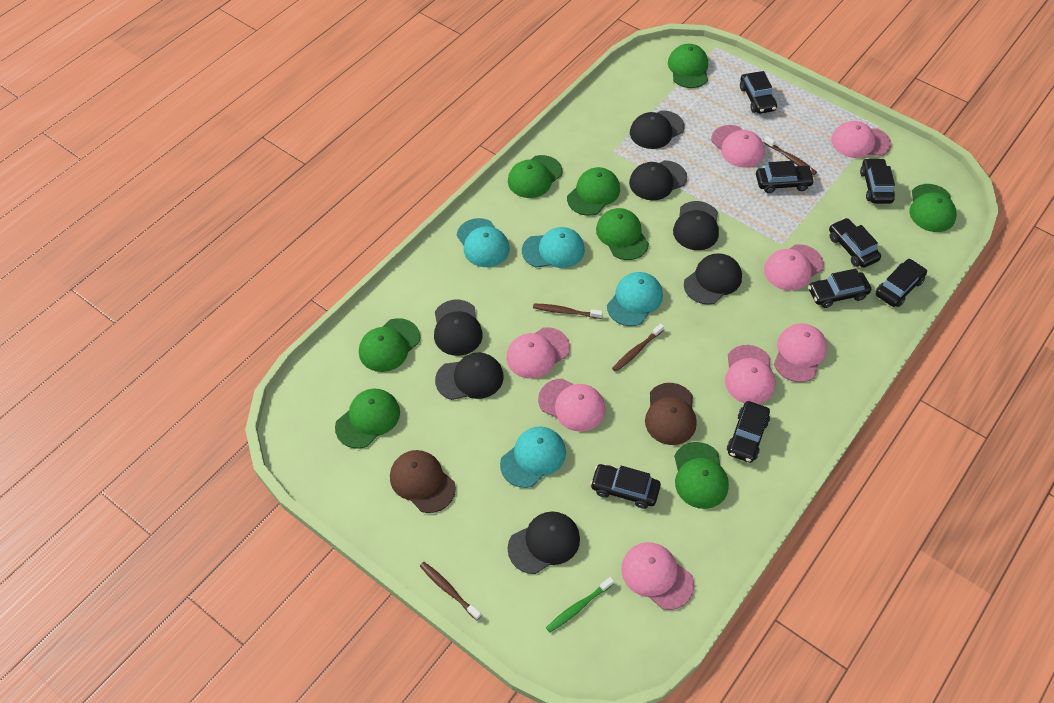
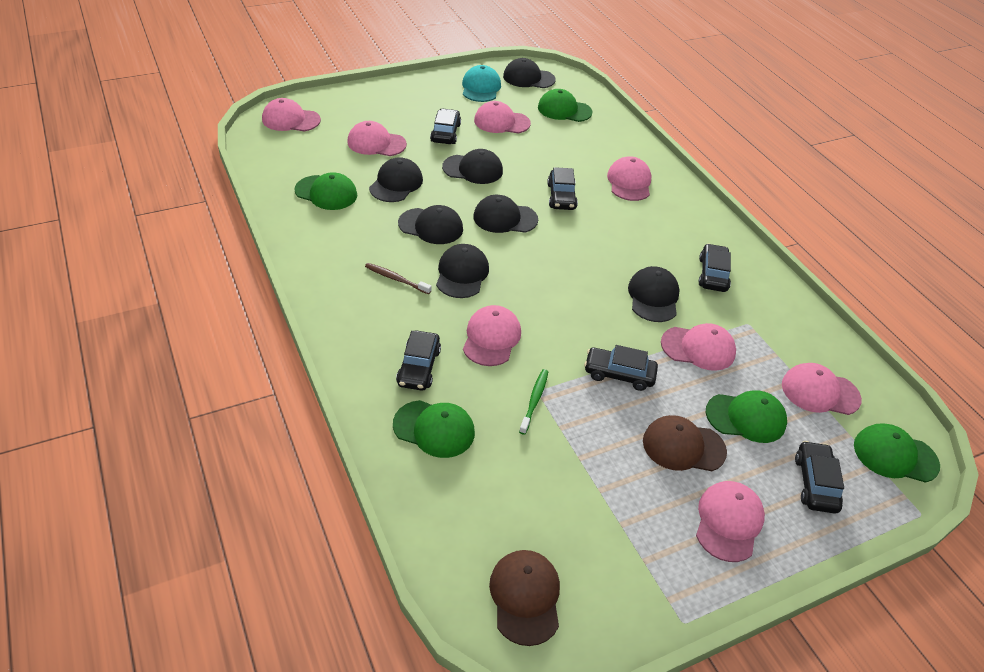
black car: [590,464,661,509] [727,401,770,463] [740,71,777,114] [756,161,815,193] [808,269,871,308] [829,218,881,268] [860,158,895,204] [876,259,927,307] = 8 -> [396,330,441,391] [430,108,461,144] [547,167,578,210] [584,345,658,391] [698,244,731,292] [795,441,844,514] = 6
brown toothbrush: [420,562,481,620] [533,304,603,319] [612,323,664,372] [764,136,817,175] = 4 -> [365,263,432,294] = 1
green cap: [335,388,400,449] [359,318,420,372] [508,155,563,198] [567,167,620,216] [596,208,649,260] [668,44,708,88] [674,442,729,509] [909,184,957,232] = 8 -> [294,172,357,210] [393,400,475,458] [538,89,592,122] [706,391,787,443] [854,424,940,483] = 5
turquoise cap: [457,218,510,267] [500,427,566,488] [522,227,585,268] [607,272,663,326] = 4 -> [462,65,501,102] = 1

